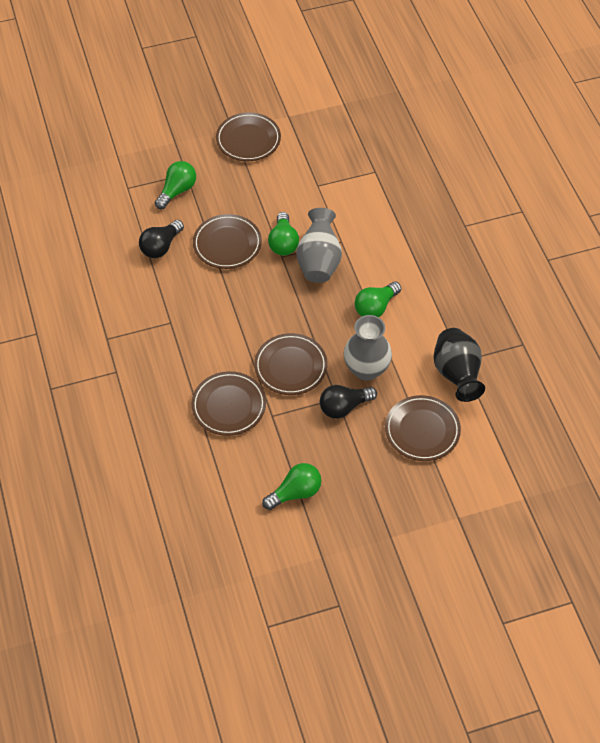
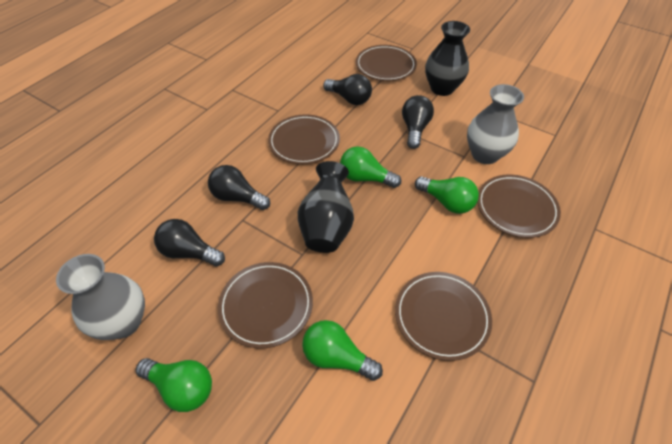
black light bulb: [139,220,184,258] [320,385,377,419] = 2 -> [154,219,225,266] [208,165,270,210] [323,74,372,105] [402,95,434,149] = 4
black vase: [434,328,485,402] = 1 -> [298,161,354,253] [425,21,470,96] = 2

